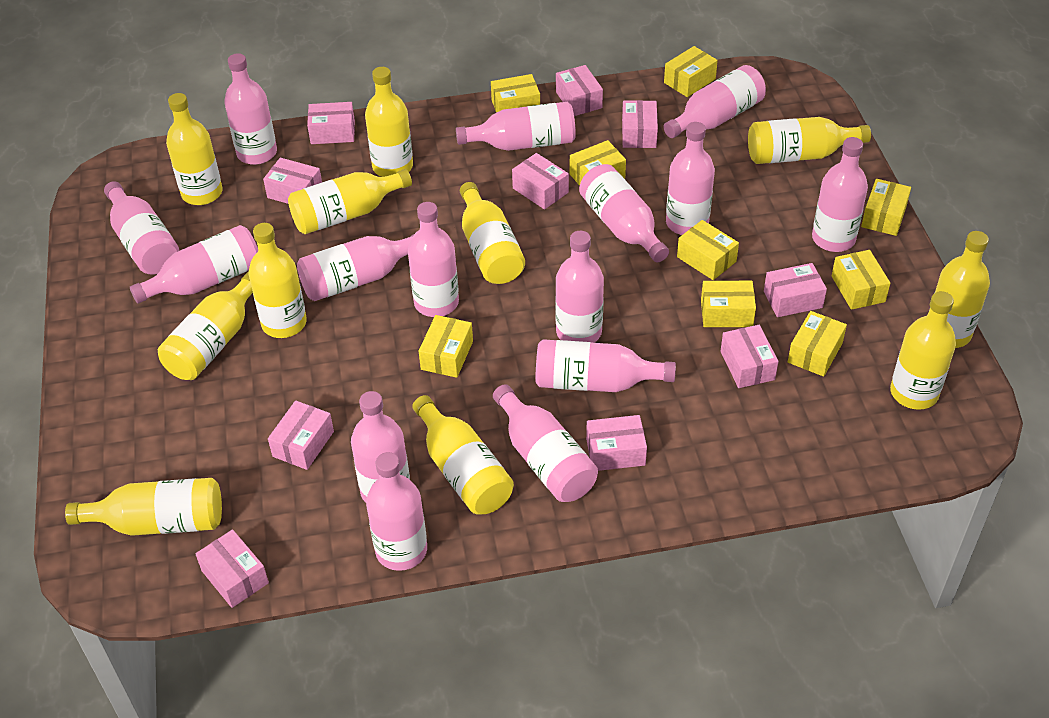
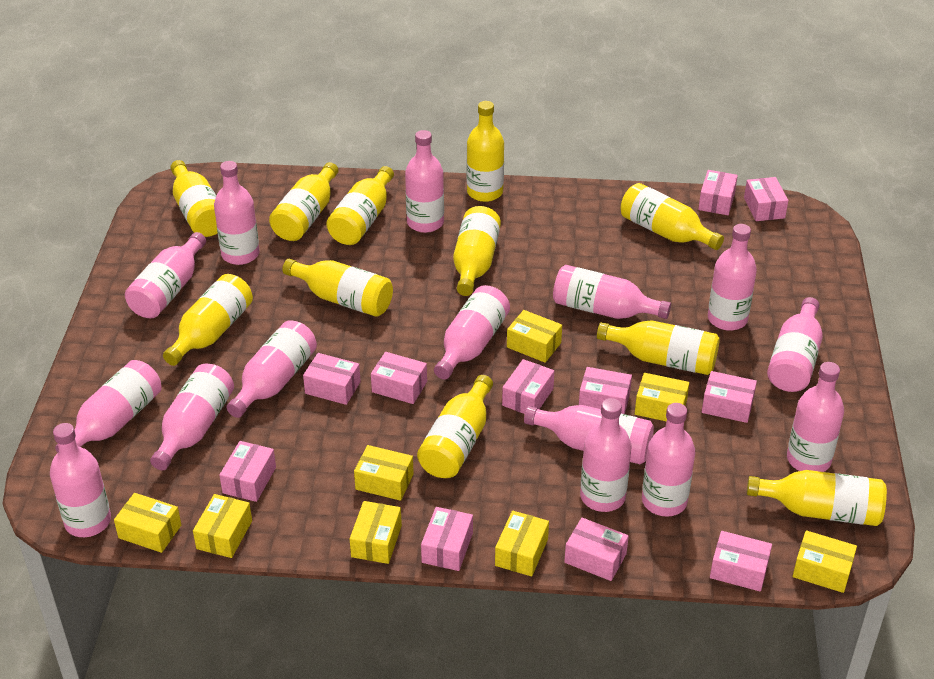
pink box: [195,530,269,608] [263,158,322,204] [268,401,334,470] [307,102,355,144] [512,153,569,209] [556,65,603,116] [586,415,647,471] [622,100,658,148] [721,325,779,388] [764,263,827,317] = 10 -> [219,441,276,502] [303,353,361,405] [371,352,427,404] [421,507,473,571] [502,359,554,414] [564,518,629,581] [579,367,632,414] [698,170,738,215] [702,371,757,423] [710,531,772,592] [744,177,788,221] = 11
yellow box: [419,315,473,378] [491,74,540,113] [570,140,626,186] [664,46,718,97] [677,220,739,280] [701,281,756,327] [788,311,847,377] [831,250,890,310] [861,179,911,236] = 9 -> [114,493,181,553] [193,494,252,558] [350,501,402,564] [354,445,414,501] [495,511,549,577] [507,310,562,363] [635,373,689,422] [793,530,857,593] = 8

